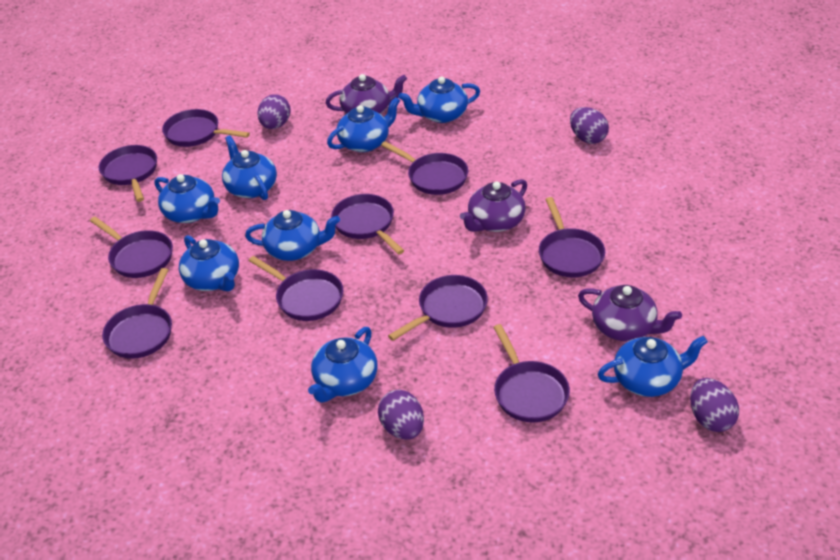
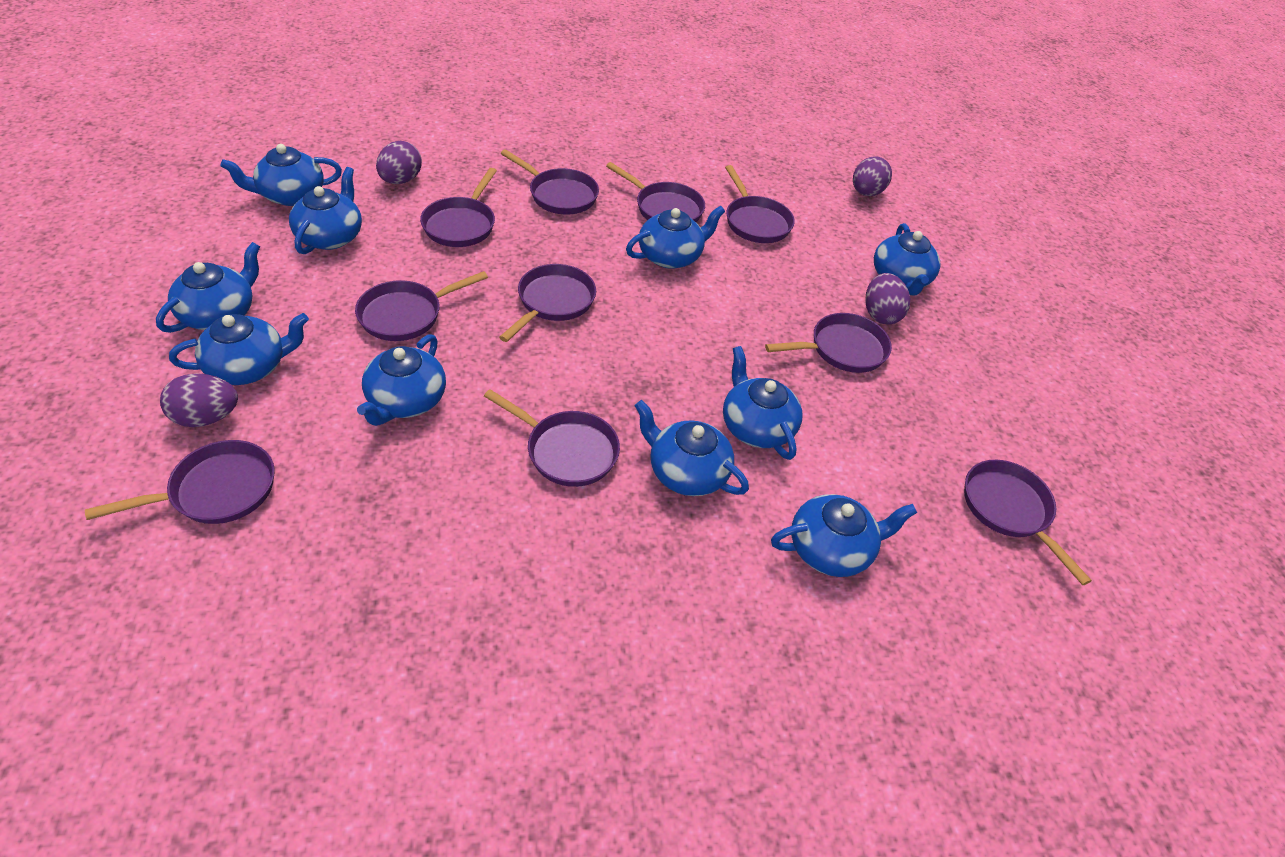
blue teapot: [154,174,220,223] [179,235,239,292] [222,135,277,200] [245,210,340,261] [308,327,378,403] [327,97,400,152] [398,77,480,123] [598,336,708,397] = 8 -> [156,242,260,333] [169,313,309,385] [220,144,342,206] [289,167,362,255] [357,334,446,426] [626,206,725,269] [634,400,749,496] [723,346,803,460] [771,494,917,577] [874,223,940,296] = 10
purple teapot: [325,74,407,114] [460,179,527,232] [578,285,682,341] = 3 -> none = 0

